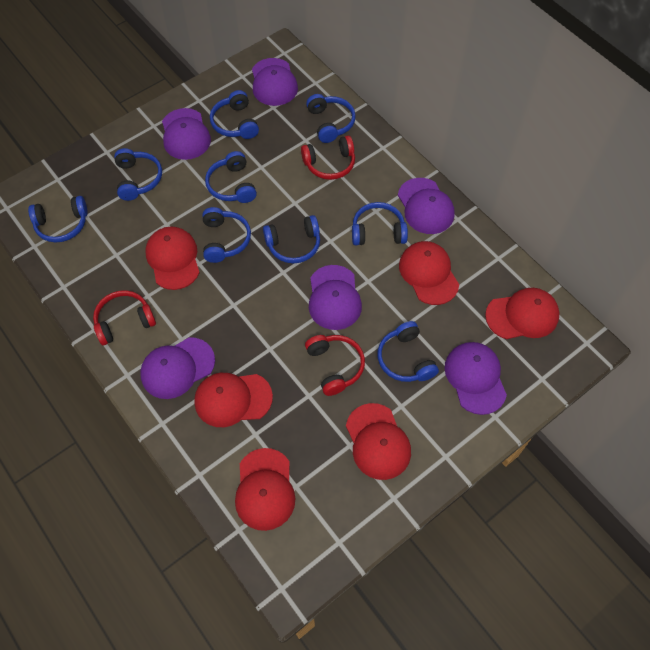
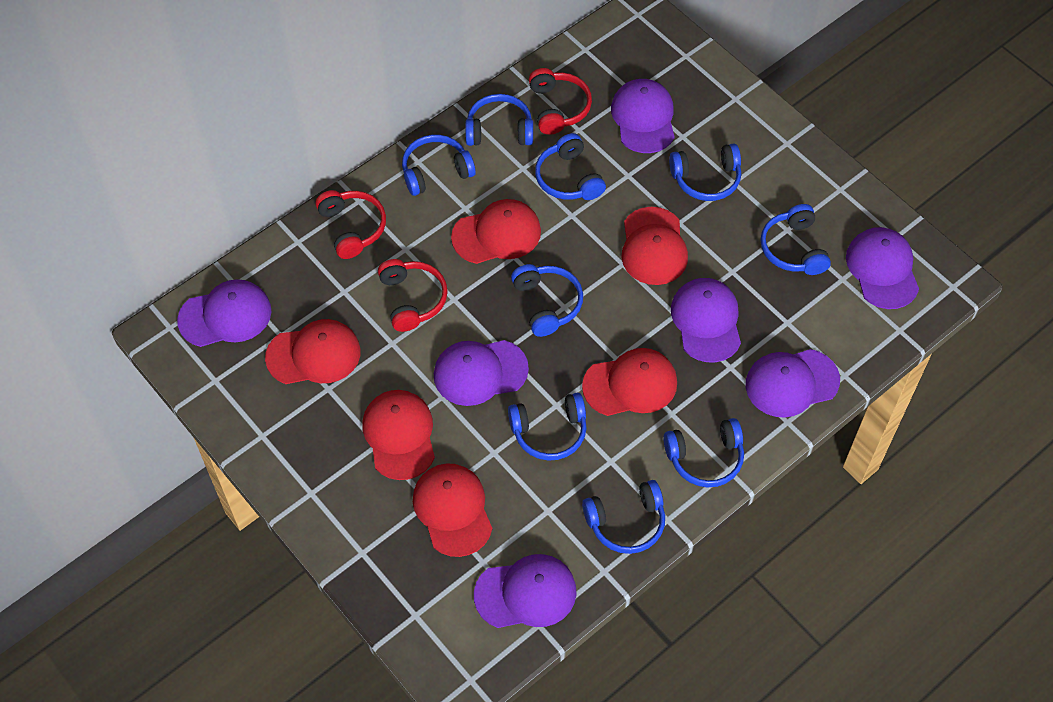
purple cap: [140,337,215,399] [162,108,211,160] [252,58,298,106] [309,265,362,330] [398,178,455,234] [444,342,507,415] = 6 -> [177,279,271,347] [434,340,529,406] [474,554,577,628] [611,79,674,153] [671,278,741,362] [746,349,840,418] [846,227,919,309] = 7

